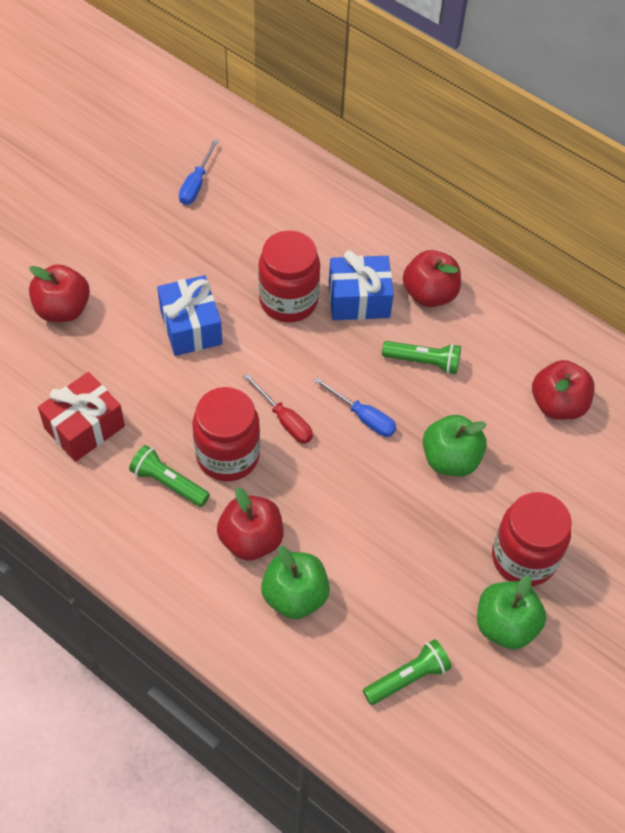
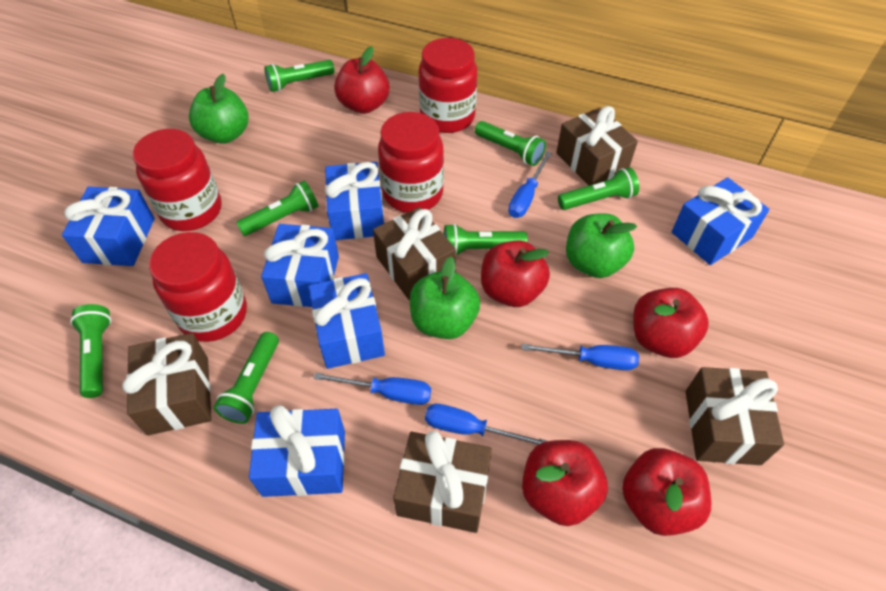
blue gift: [157,275,222,356] [329,250,394,320] = 2 -> [62,187,155,266] [249,405,345,497] [261,224,339,307] [309,273,385,369] [325,162,384,240] [672,178,770,265] = 6
blue screwdriver: [179,139,219,205] [313,377,396,437] = 2 -> [313,372,431,405] [425,404,547,445] [508,151,552,218] [521,344,639,370] = 4
brown gift: none = 0 -> [122,333,212,436] [373,207,456,300] [393,431,492,533] [556,106,638,186] [686,367,784,465] = 5
green flashlight: [129,445,210,507] [363,639,452,705] [382,341,461,374] = 3 -> [70,304,111,398] [214,332,279,424] [236,180,318,236] [264,60,334,92] [444,224,527,255] [475,121,546,166] [558,167,639,210] = 7
red apple: [29,264,90,322] [217,487,283,561] [403,250,461,307] [532,360,595,420] = 4 -> [334,46,389,114] [481,241,550,307] [522,440,608,526] [622,448,711,536] [633,288,709,358] = 5
red gift: [38,372,125,462] = 1 -> none = 0
red jar: [193,387,260,481] [258,230,320,323] [492,492,572,586] = 3 -> [133,129,222,231] [149,232,247,342] [378,112,444,213] [419,38,477,133] = 4
red screwdriver: [243,373,313,443] = 1 -> none = 0

